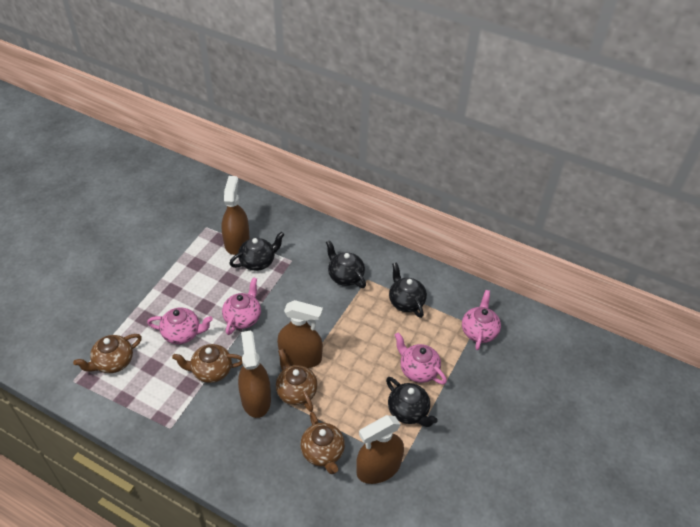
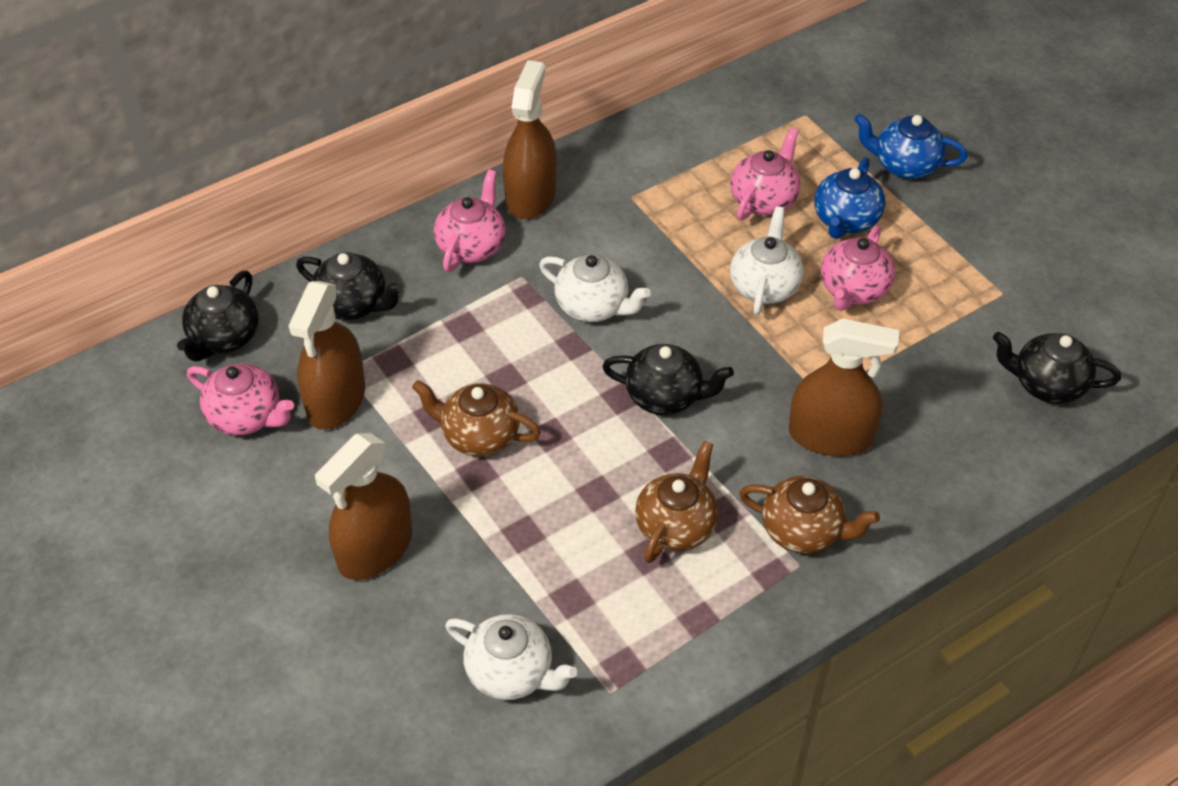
blue teapot: none = 0 -> [814,157,885,239] [854,114,967,179] = 2
brown teapot: [73,334,142,373] [172,344,242,383] [276,349,318,412] [300,412,345,474] = 4 -> [412,380,541,457] [635,441,718,563] [739,476,880,554] = 3
white teapot: none = 0 -> [445,614,577,700] [539,254,651,322] [730,206,804,315] = 3

